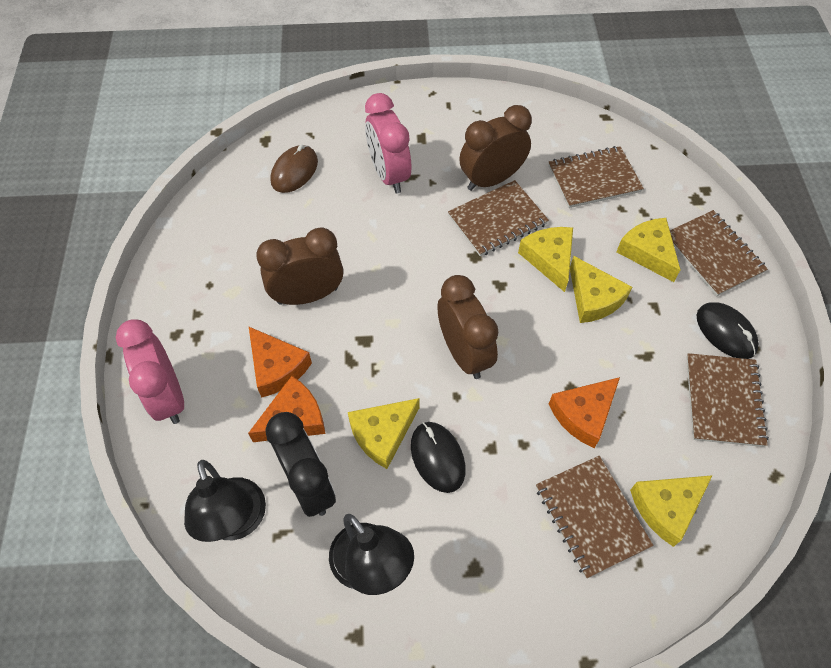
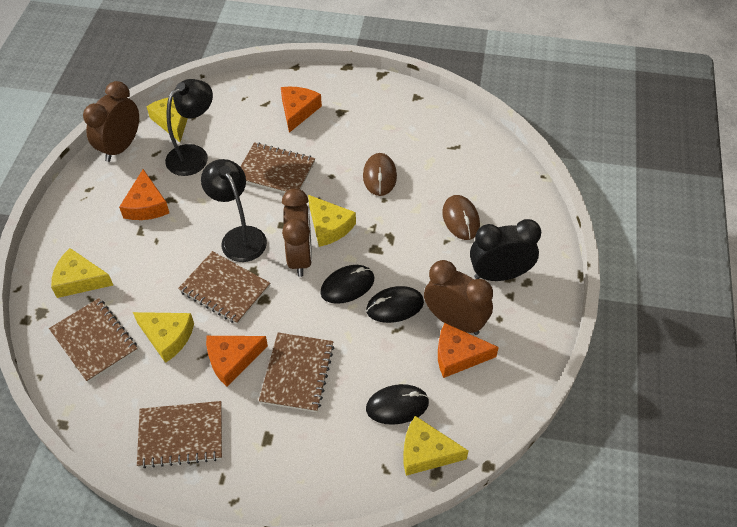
black mouse: [411,422,466,493] [697,302,759,359] = 2 -> [320,265,374,304] [366,286,424,323] [366,384,429,425] = 3
brown mouse: [270,145,318,193] = 1 -> [363,153,397,196] [442,195,480,240] = 2
orange cheese: [248,376,325,442] [249,327,312,398] [549,377,620,448] = 3 -> [119,169,169,220] [206,336,268,387] [281,87,322,133] [438,323,499,378] = 4
pink clock: [116,319,184,424] [365,93,411,194] = 2 -> none = 0

